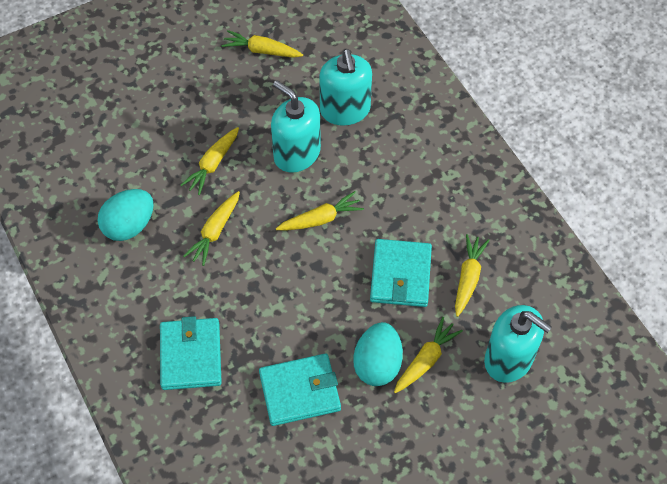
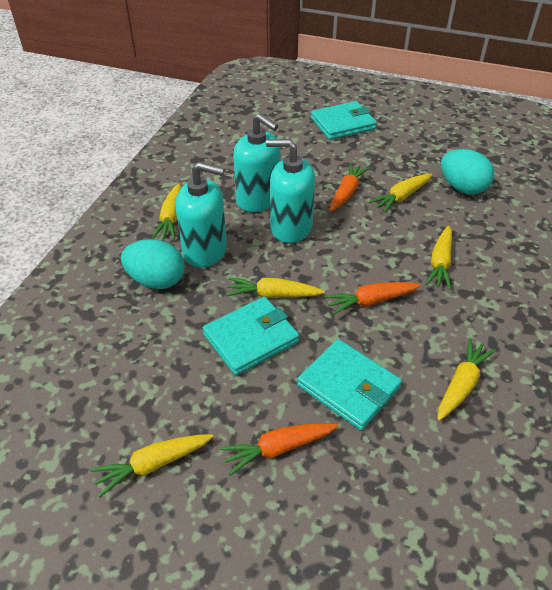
orange carrot: none = 0 -> [220,423,338,476] [324,282,420,315] [330,163,370,212] = 3

